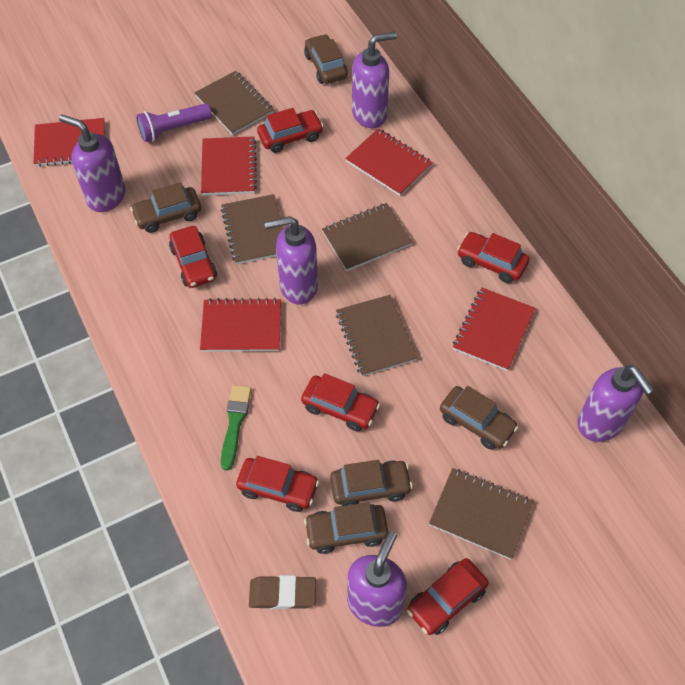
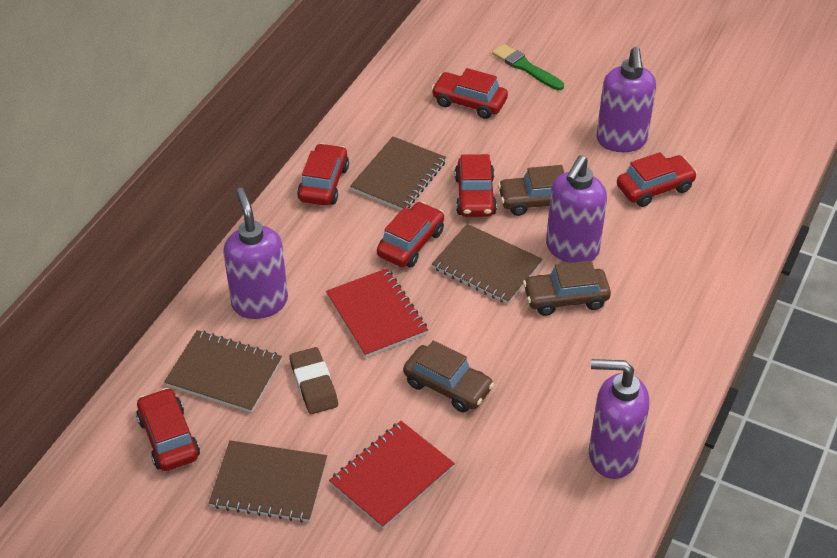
brown car: [130,182,201,233] [304,34,348,84] [304,502,388,554] [330,460,413,506] [440,386,518,450] = 5 -> [403,340,494,412] [498,165,564,216] [523,260,611,316] = 3
brown notebook: [194,71,274,135] [221,194,284,265] [322,203,413,271] [336,295,418,376] [429,468,534,560] = 5 -> [164,330,282,413] [209,440,327,523] [350,136,446,210] [432,224,543,304] = 4
purple flashlight: [136,103,212,142] = 1 -> none = 0
purple soap dispenser: [59,114,125,212] [264,216,318,305] [347,531,407,627] [352,32,397,128] [577,365,654,442] = 5 -> [223,188,288,319] [546,155,607,263] [589,359,649,479] [596,47,656,152] = 4
red notebook: [34,118,105,167] [200,298,281,352] [201,136,257,195] [345,128,433,196] [453,287,535,371] = 5 -> [326,268,428,358] [329,421,455,529] = 2

